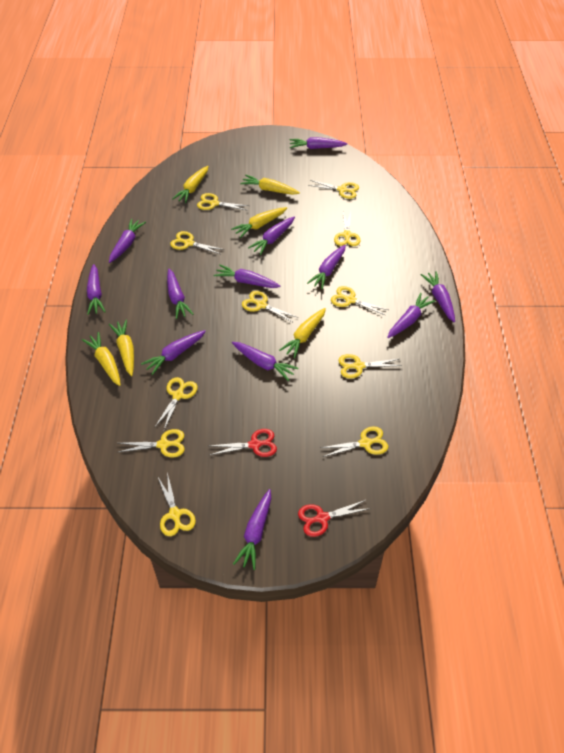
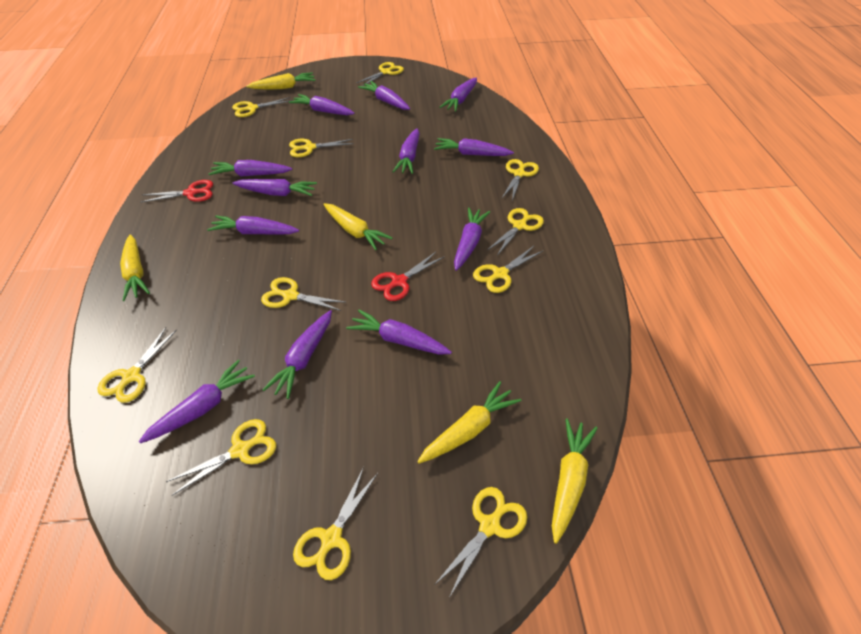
yellow carrot: [82,332,121,386] [109,320,134,376] [172,166,209,203] [231,207,287,238] [240,175,300,195] [279,308,326,358] = 6 -> [120,234,150,301] [246,72,316,90] [323,203,392,250] [417,381,521,464] [552,418,598,544] = 5

